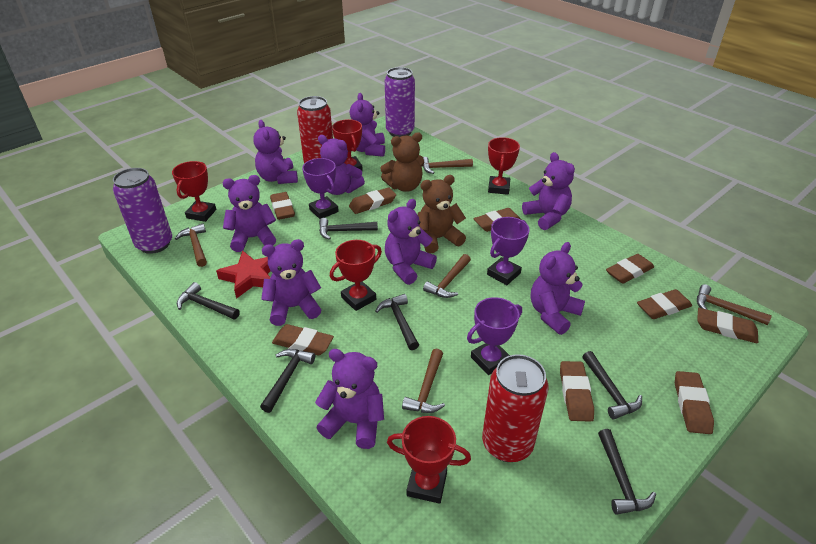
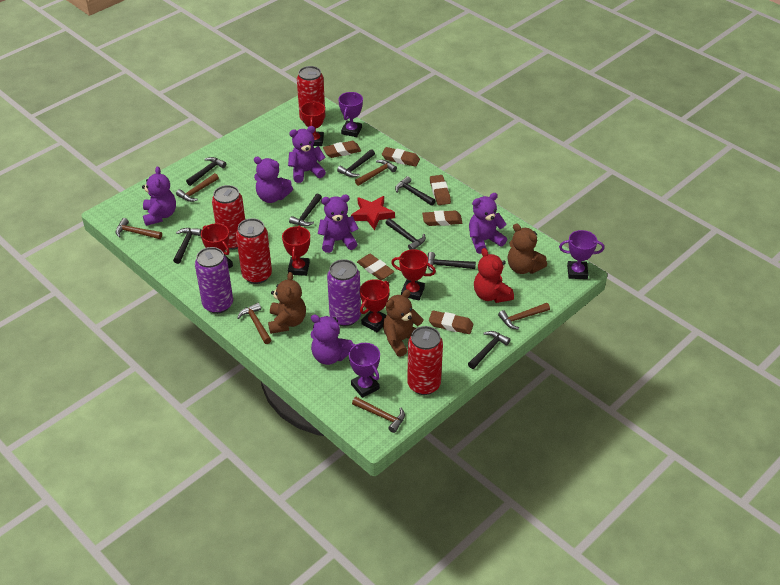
black hammer: [177,282,240,319] [260,349,315,413] [319,218,378,240] [375,294,419,350] [582,351,642,419] [598,429,656,515] = 6 -> [173,228,202,264] [186,157,226,186] [289,193,322,226] [337,149,375,177] [386,218,426,250] [395,176,435,206] [428,252,476,272] [468,331,511,369] = 8
brown eraser: [270,192,295,220] [272,324,334,355] [349,187,396,214] [474,208,521,232] [560,361,594,422] [606,254,654,284] [637,289,692,319] [675,371,714,434] [697,308,758,343] = 9 -> [323,141,361,158] [357,254,394,280] [382,147,420,167] [422,210,462,226] [429,310,474,334] [430,175,451,205] = 6
brown hammer: [175,223,207,267] [402,349,445,413] [423,157,473,174] [423,254,471,298] [697,284,772,325] = 5 -> [115,218,162,239] [176,173,219,202] [237,303,272,344] [352,397,405,433] [355,160,397,186] [498,303,550,330] = 6
brown teddy bear: [380,132,424,192] [418,175,466,253] = 2 -> [268,272,306,334] [383,289,424,357] [508,223,547,274] = 3
purple teddy bear: [223,175,276,252] [253,120,298,184] [261,239,321,326] [315,349,384,449] [318,135,365,195] [350,93,385,157] [385,199,437,285] [522,152,575,230] [531,242,585,335] = 9 -> [142,166,176,226] [254,157,293,203] [288,126,326,183] [310,314,353,365] [318,195,359,253] [469,193,507,254] = 6
red can: [297,96,333,163] [482,354,548,462] = 2 -> [212,185,245,250] [236,218,272,284] [297,66,325,121] [407,326,443,395] = 4
red teddy bear: none = 0 -> [474,248,514,303] = 1

